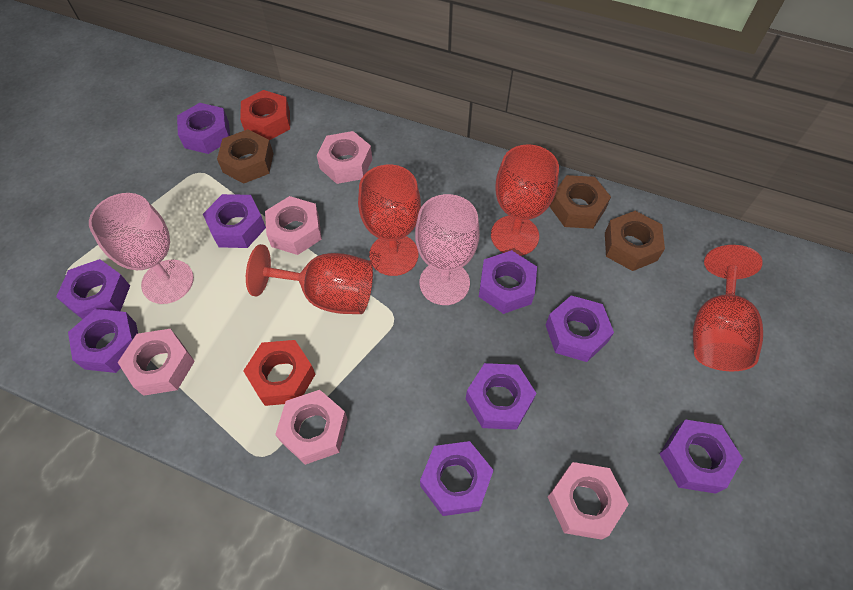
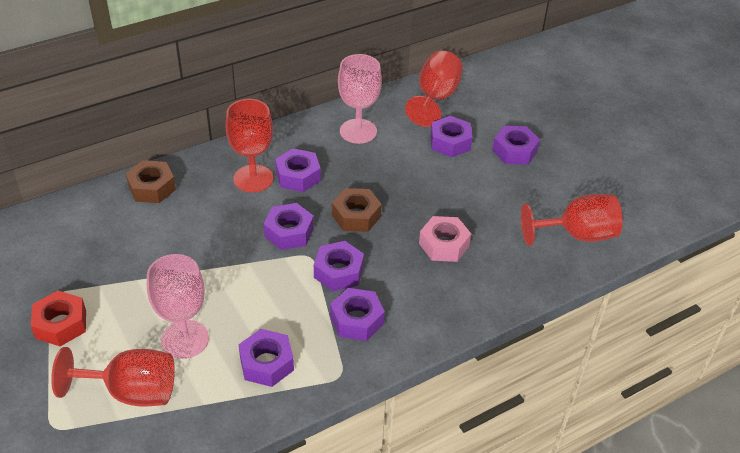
brown nut: [217,129,274,184] [549,175,611,229] [605,211,665,271] = 3 -> [126,160,176,203] [332,188,382,232] = 2
pink nut: [118,329,195,396] [265,196,322,255] [275,390,348,465] [317,131,372,184] [548,462,629,540] = 5 -> [419,216,471,262] = 1
purple nut: [56,259,130,319] [68,309,138,373] [177,103,230,154] [203,194,266,248] [420,441,494,516] [466,363,537,430] [479,250,537,314] [546,295,614,362] [660,420,743,494] = 9 -> [239,329,294,387] [264,203,314,250] [275,149,321,192] [314,241,364,291] [330,288,385,341] [430,116,473,157] [492,126,540,165] = 7
red nut: [240,90,290,140] [243,340,316,406] = 2 -> [31,291,86,346] = 1

